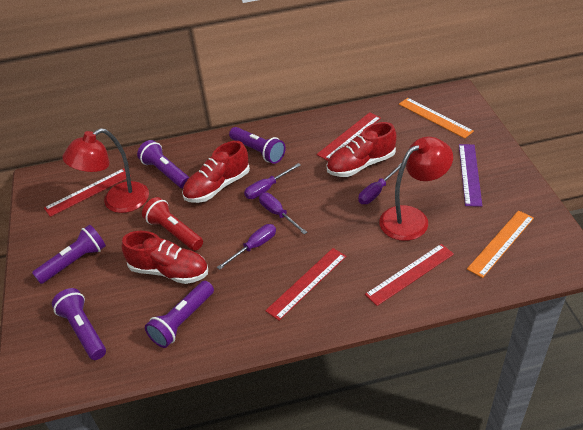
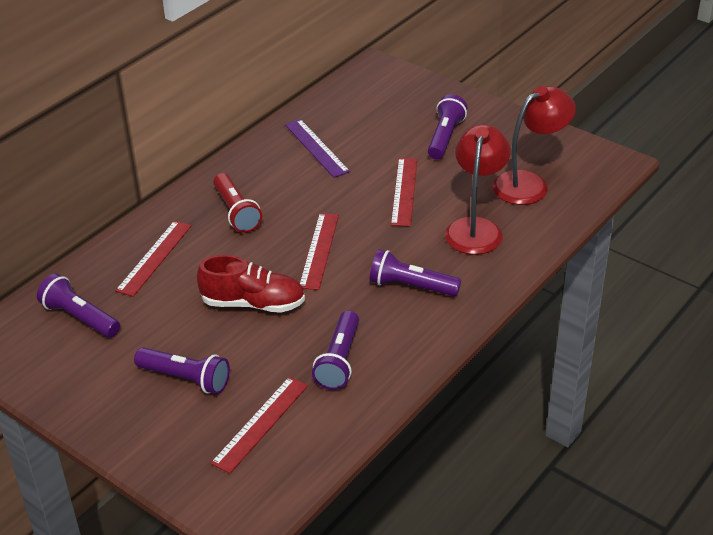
orange ruler: [399,98,474,139] [467,210,534,278] = 2 -> none = 0
purple screwdriver: [217,224,276,270] [244,163,301,199] [259,192,307,234] [358,163,402,204] = 4 -> none = 0
red shoe: [122,231,208,284] [182,141,250,203] [327,122,396,177] = 3 -> [197,255,305,313] = 1

